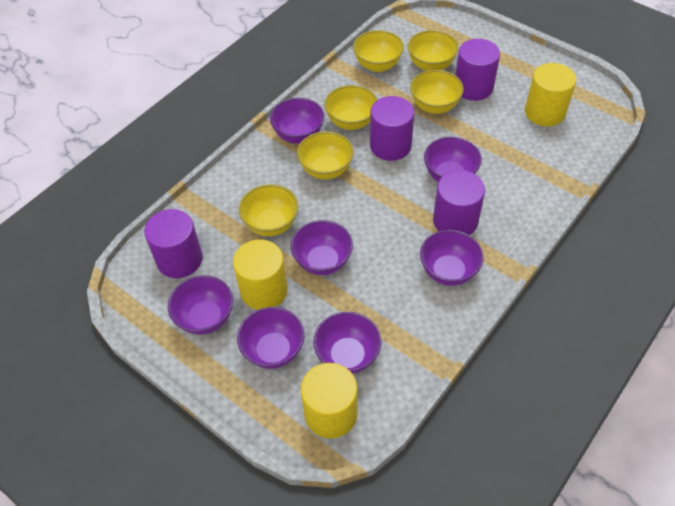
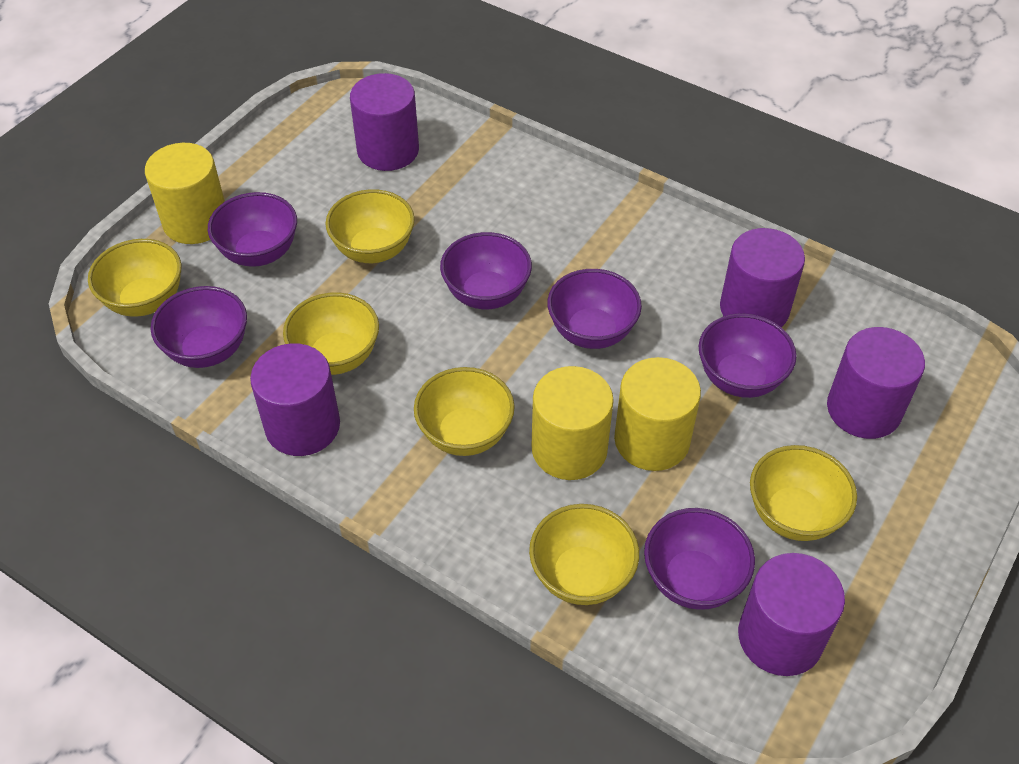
purple bowl: [168,275,233,335] [237,307,304,369] [270,98,324,144] [291,220,353,275] [313,312,382,374] [420,230,483,286] [424,137,482,182] = 7 -> [151,286,247,368] [208,192,297,267] [440,232,532,309] [547,269,642,349] [644,508,755,610] [699,313,797,398] = 6
purple cylinder: [144,209,203,278] [370,96,414,161] [433,170,485,235] [455,39,500,101] = 4 -> [250,343,340,456] [350,73,419,171] [720,228,805,327] [738,553,845,676] [827,327,925,439] = 5

